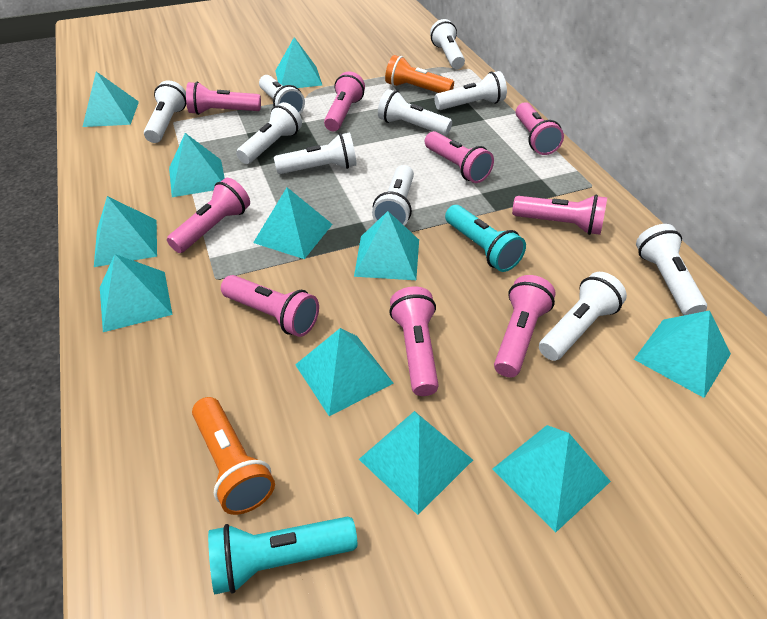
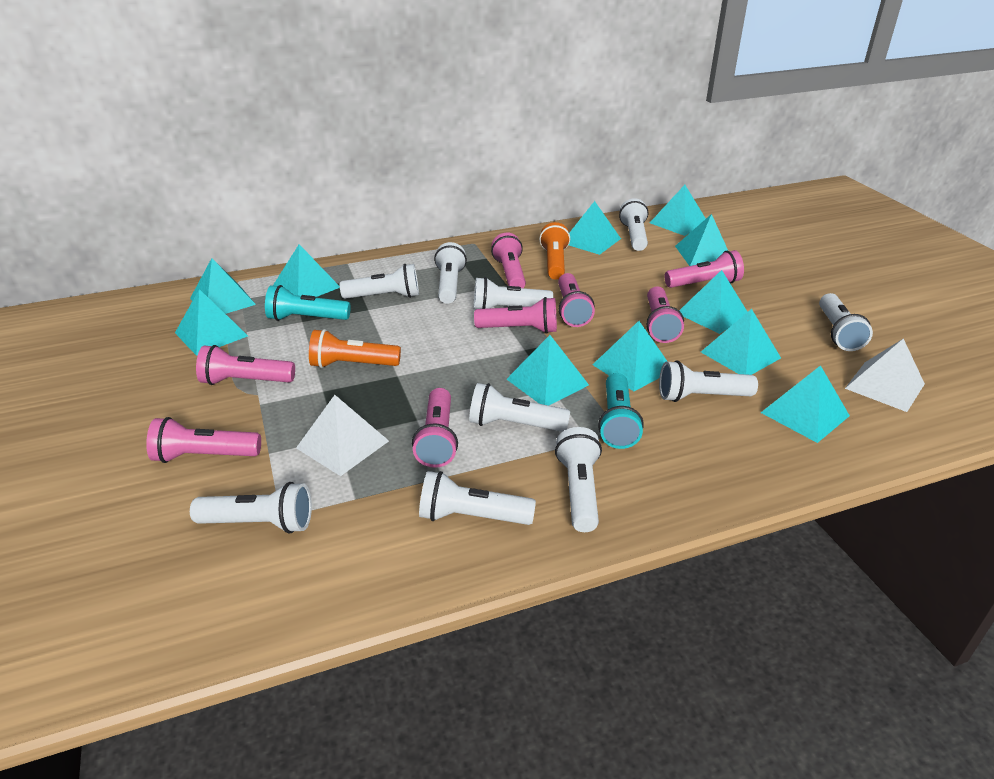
pink flashlight: [167,178,250,253] [186,82,261,115] [221,275,319,337] [324,72,365,131] [389,287,439,396] [425,131,494,183] [494,275,556,377] [512,195,607,235] [516,102,564,155] = 9 -> [146,417,261,463] [196,345,295,385] [412,388,458,468] [474,297,557,334] [491,233,526,288] [558,273,595,327] [646,286,684,343] [665,250,744,288] = 8
white pyramid: none = 0 -> [296,395,389,476] [845,338,925,412] = 2

